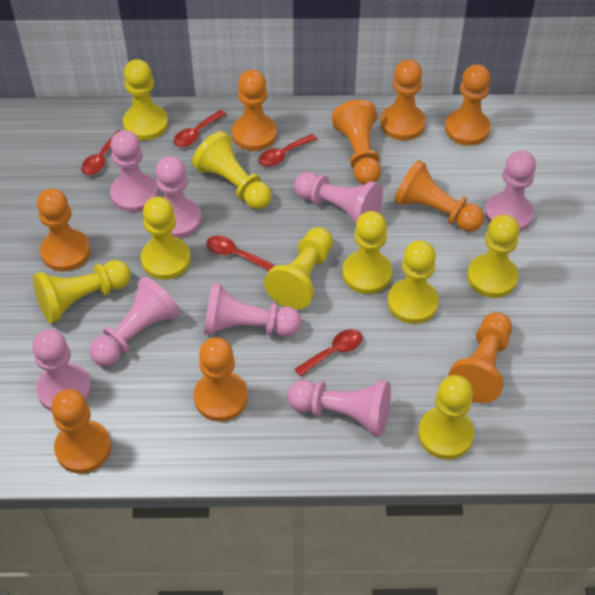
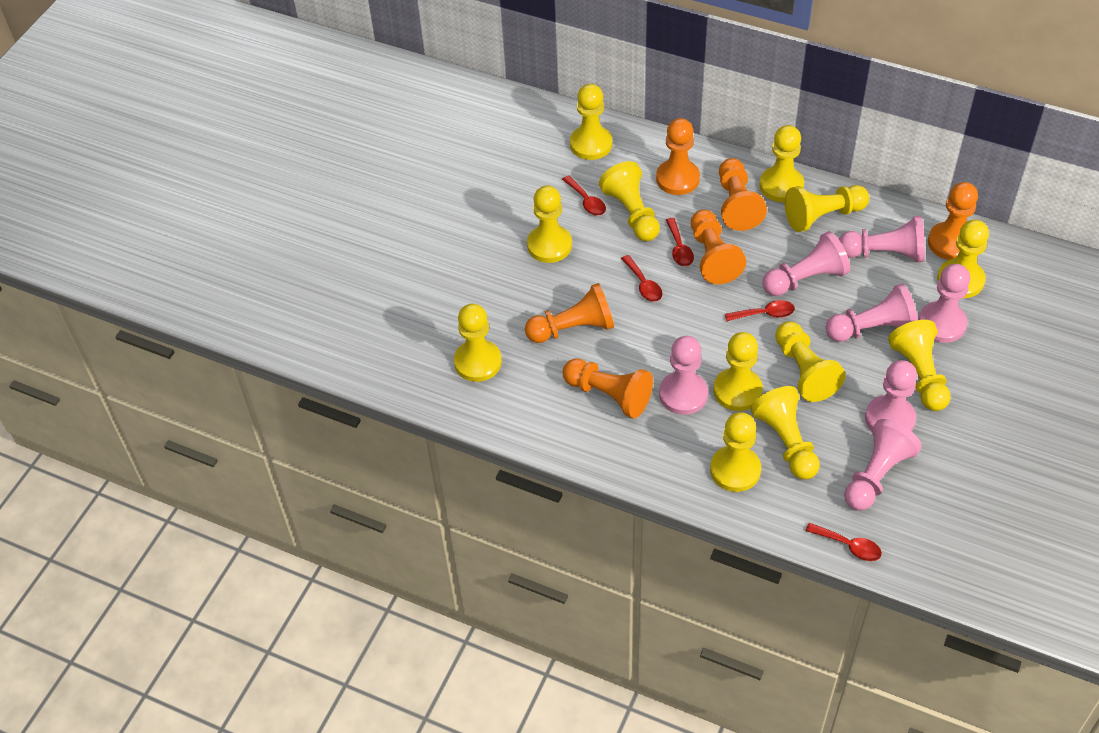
orange pawn: [37,188,91,271] [51,389,111,473] [194,337,248,422] [232,70,277,151] [331,100,381,185] [380,59,426,140] [394,160,484,232] [445,64,491,146] [448,312,512,403] = 9 -> [525,283,614,343] [563,358,653,418] [656,118,700,195] [691,210,746,284] [719,158,767,231] [928,182,978,260] = 6
pink pawn: [32,329,92,412] [90,277,180,366] [110,130,158,212] [155,156,201,238] [204,283,301,337] [288,380,391,437] [294,172,383,227] [485,150,536,232] = 8 -> [659,336,708,415] [762,231,850,296] [825,284,918,342] [839,216,925,262] [844,419,922,511] [865,360,917,431] [918,264,970,343] = 7
yellow pawn: [33,260,131,324] [123,59,168,140] [141,197,191,280] [192,131,272,209] [264,227,333,310] [342,211,392,294] [387,240,439,324] [418,375,474,459] [467,215,520,298] = 9 -> [454,304,502,382] [527,185,572,263] [570,84,612,160] [599,161,660,241] [710,412,761,492] [714,332,763,411] [750,386,820,480] [760,125,804,202] [775,321,846,402] [785,185,869,232] [888,320,951,411] [937,220,989,298] = 12

